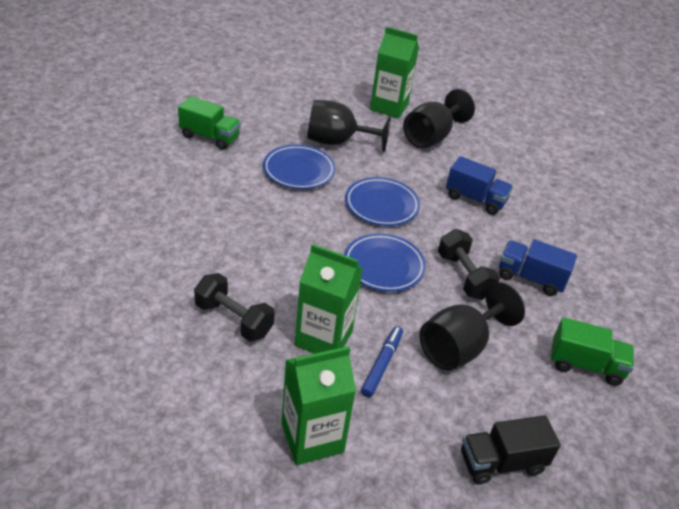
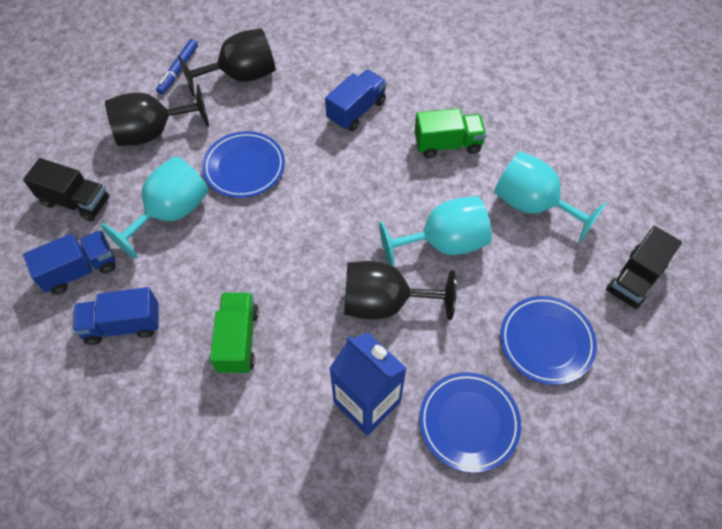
black dumbbell: [194,273,275,342] [438,229,500,300] = 2 -> none = 0
black truck: [461,415,561,485] = 1 -> [23,158,110,222] [606,226,682,309] = 2
blue carton: none = 0 -> [329,332,407,436] = 1
blue truck: [446,156,513,215] [499,239,577,296] = 2 -> [23,230,115,295] [73,287,159,345] [325,69,387,131] = 3
green carton: [281,346,356,465] [295,244,363,354] [370,27,419,118] = 3 -> none = 0
turquoise goblet: none = 0 -> [100,156,209,259] [379,196,492,266] [494,151,607,243] = 3

